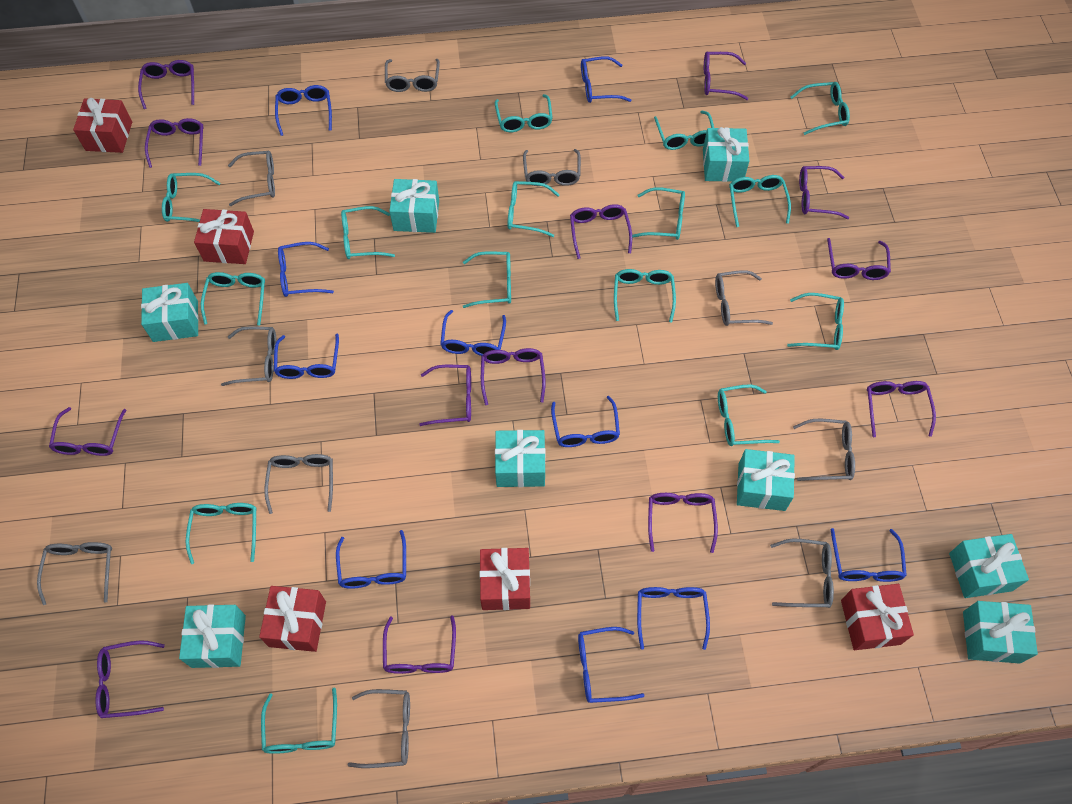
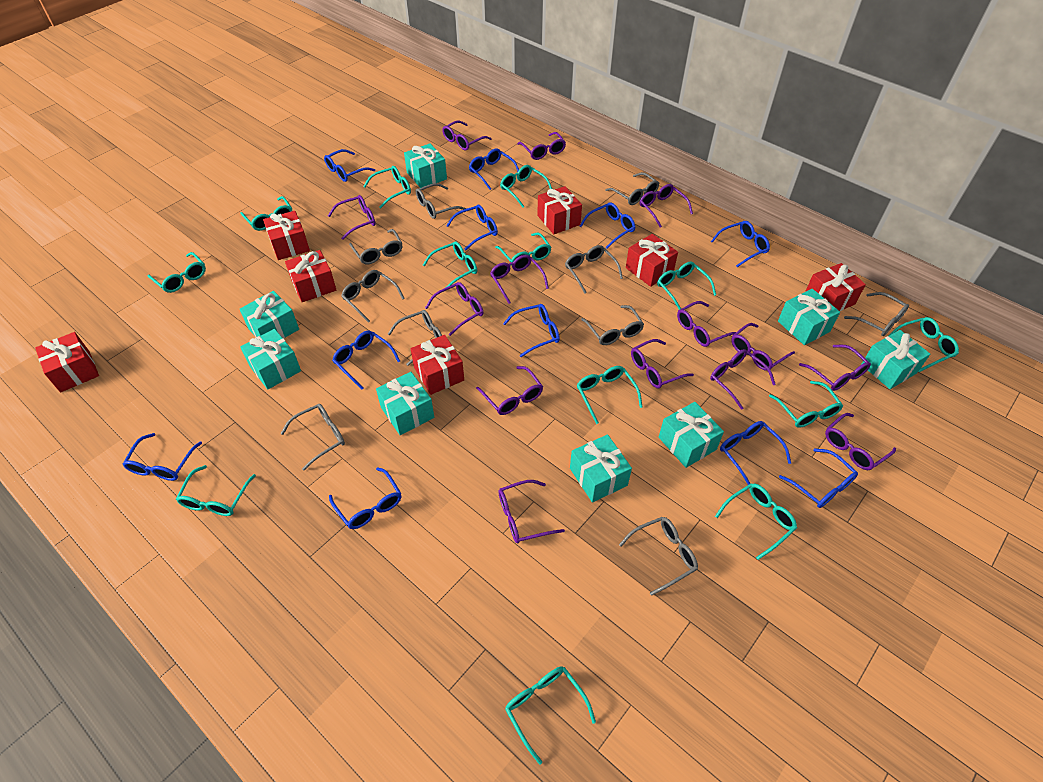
blue glasses: [274,334,339,379] [275,85,332,136] [278,242,334,297] [336,530,406,589] [440,310,506,356] [551,396,620,447] [578,627,645,703] [581,56,631,103] [637,587,710,650] [830,528,907,582] = 10 -> [123,433,202,481] [324,149,375,182] [329,467,401,529] [332,331,400,390] [446,204,498,250] [469,149,519,190] [503,304,560,357] [580,202,636,249] [711,221,770,267] [720,421,791,485] [779,448,858,508] = 11
purple glasses: [49,407,126,456] [95,640,165,718] [138,60,194,109] [145,118,204,168] [383,615,456,674] [419,365,471,426] [481,348,546,405] [570,204,632,259] [648,493,718,553] [704,51,748,100] [799,166,849,219] [827,238,891,280] [867,381,936,437] = 13 -> [328,195,376,240] [425,282,484,336] [442,121,491,150] [476,366,543,415] [490,255,549,304] [498,480,565,543] [517,132,566,160] [631,339,694,389] [640,184,693,228] [677,301,736,347] [710,349,776,410] [731,323,795,371] [799,345,871,391] [825,413,896,470] = 14
red gift: [73,98,132,153] [194,209,254,264] [259,586,326,652] [479,548,530,610] [841,584,914,650] = 5 -> [35,332,99,392] [263,211,310,260] [285,250,337,302] [411,335,464,395] [537,186,582,234] [626,234,678,287] [805,263,866,311] = 7
turquoise glasses: [162,173,220,222] [186,503,257,564] [201,272,265,325] [261,687,337,754] [341,206,395,259] [463,252,511,308] [495,94,553,132] [507,181,560,237] [614,269,676,323] [632,187,685,240] [654,111,714,150] [718,384,780,446] [729,175,791,227] [787,293,844,350] [791,82,850,135] = 15 -> [148,252,206,293] [176,465,256,516] [240,196,292,231] [363,166,411,208] [423,241,477,288] [495,232,551,266] [500,165,552,207] [505,667,596,765] [577,366,642,424] [657,262,716,310] [715,484,797,560] [769,381,843,428] [888,317,959,372] = 13

